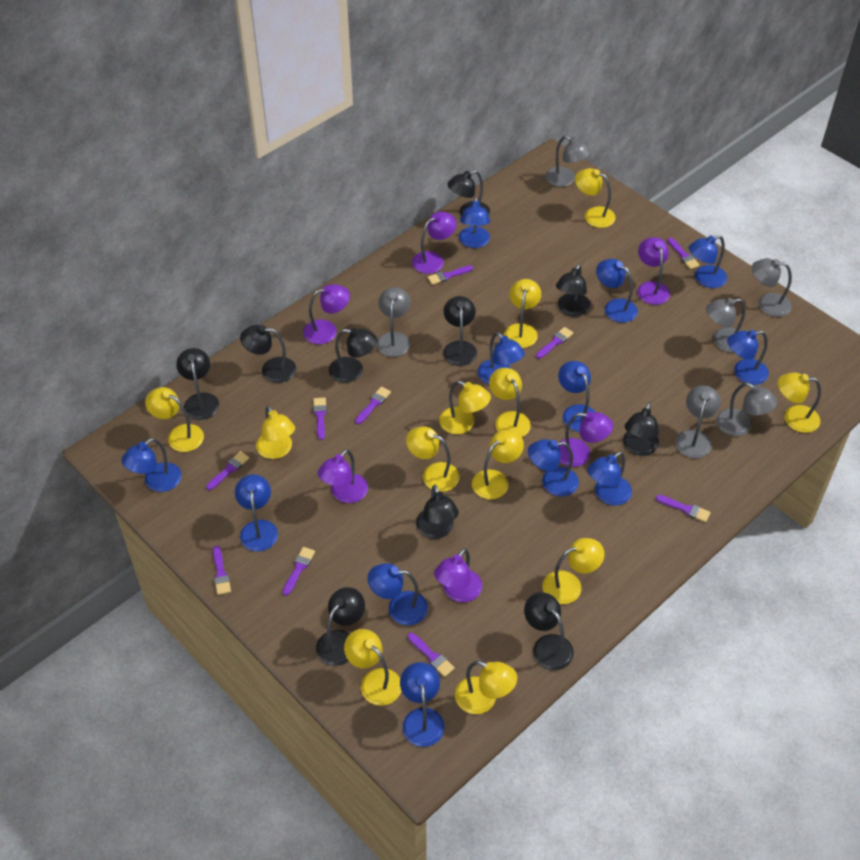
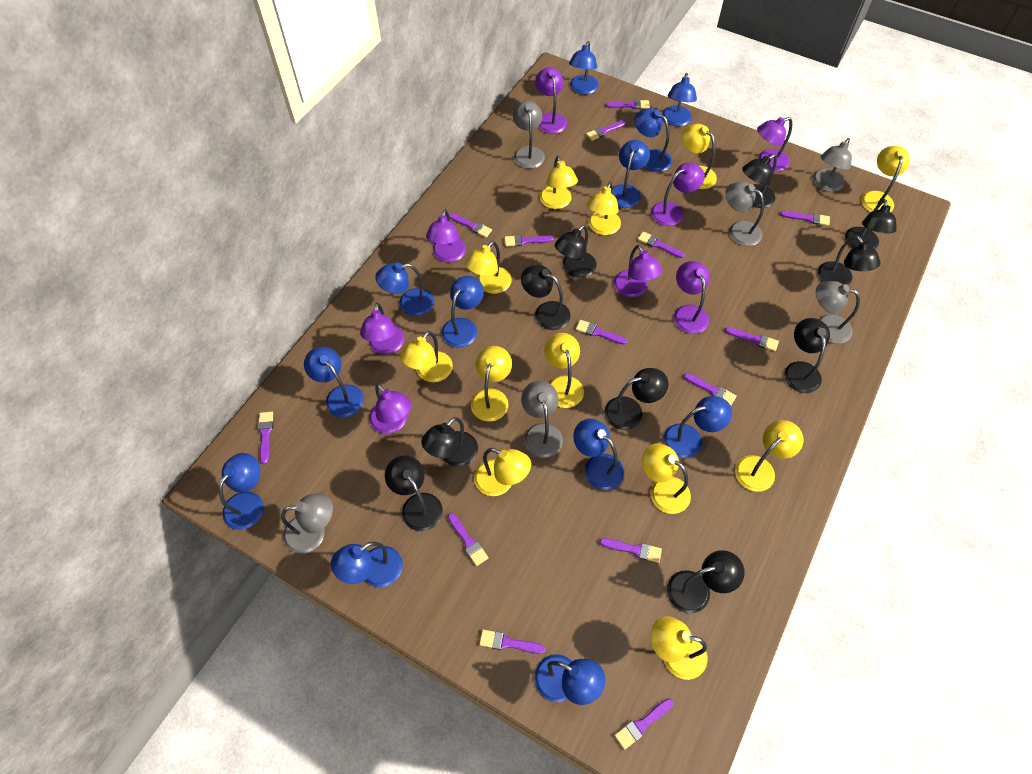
purple brush: [206,451,249,490] [213,546,231,595] [283,547,315,596] [313,398,327,440] [355,387,391,424] [407,633,455,677] [428,265,473,285] [536,327,573,359] [656,495,711,522] [668,238,700,270] = 10 -> [258,412,273,464] [448,513,488,566] [449,213,492,238] [479,630,545,654] [504,235,554,247] [576,320,628,345] [586,120,626,141] [600,538,662,563] [606,100,650,109] [614,699,674,750] [638,231,685,258] [684,373,737,406] [725,327,779,351] [780,211,830,226] = 14
purple lamp: [303,284,350,344] [317,449,368,503] [412,211,457,274] [434,548,482,602] [558,411,613,467] [637,237,670,305] = 6 -> [360,303,405,354] [369,384,412,434] [426,209,466,262] [535,67,567,134] [614,245,662,298] [651,162,705,226] [674,261,710,334] [757,117,792,171] = 8

